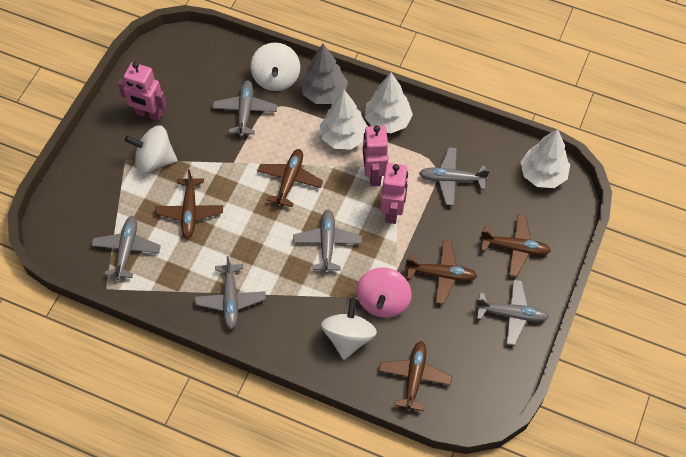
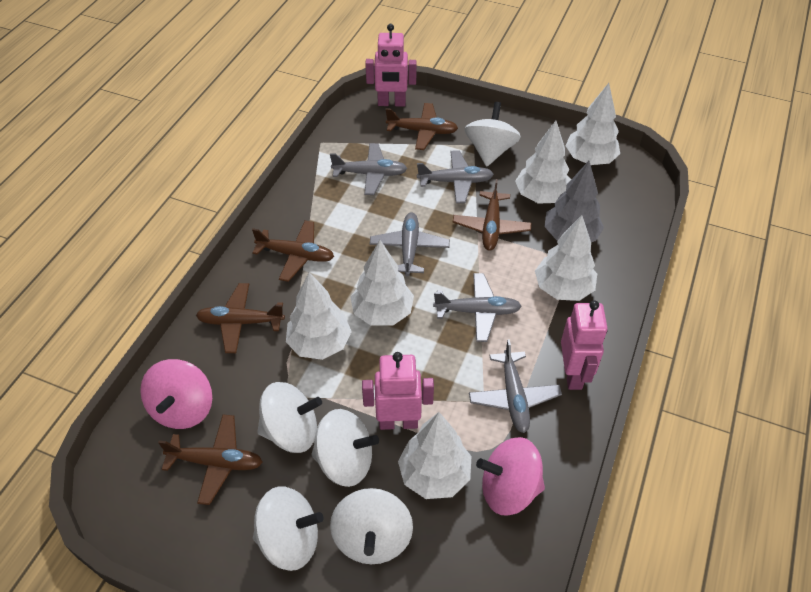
grey plane: [91,216,161,280] [195,256,266,329] [213,80,277,137] [293,209,362,274] [419,147,490,206] [475,279,549,345] = 6 -> [330,143,407,195] [370,212,450,276] [417,150,494,203] [433,273,522,342] [469,339,562,433] = 5
pink spinning top: [356,267,412,318] = 1 -> [140,359,212,429] [476,437,545,516] = 2
white spinning top: [125,125,177,174] [250,43,300,91] [321,298,377,360] = 3 -> [253,486,324,571] [257,382,322,453] [311,409,379,487] [330,488,413,564] [465,102,521,166] = 5
white tree: [320,90,368,150] [365,73,413,133] [521,129,570,188] = 3 -> [286,272,352,360] [350,240,414,326] [398,412,471,499] [515,121,571,204] [535,215,597,301] [566,83,620,165] = 6

